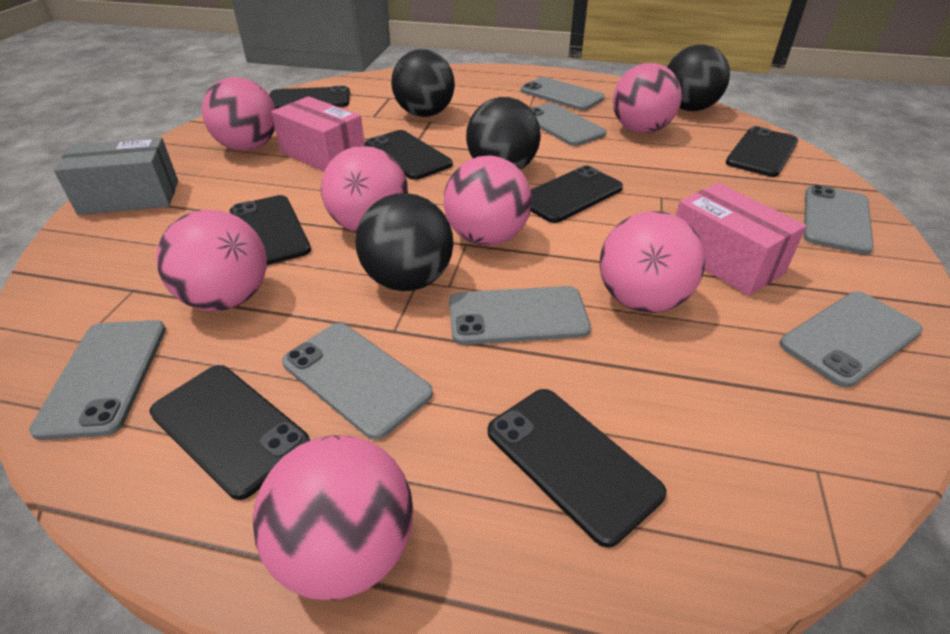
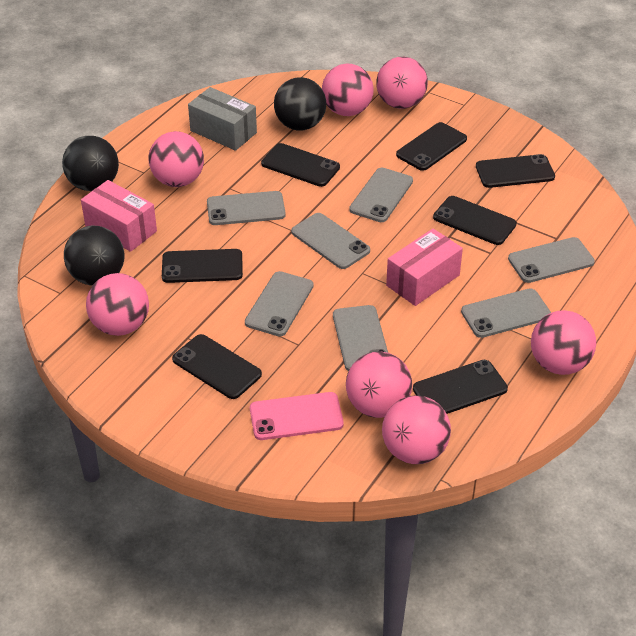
black ball: [355,193,453,291] [391,49,455,117] [466,97,541,170] [667,45,730,111] = 4 -> [62,136,119,191] [64,226,124,285] [274,77,326,131] = 3
pink phone: none = 0 -> [250,392,344,440] = 1

